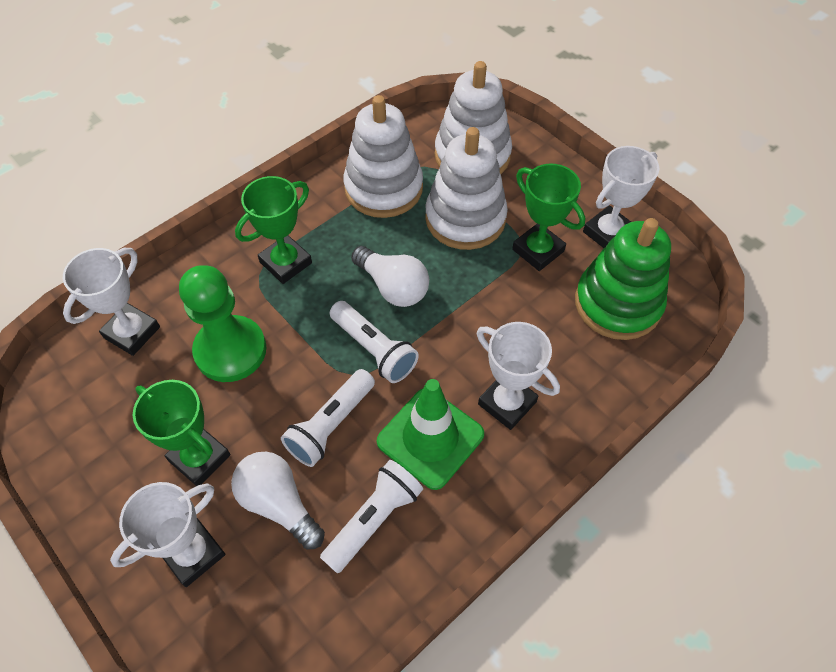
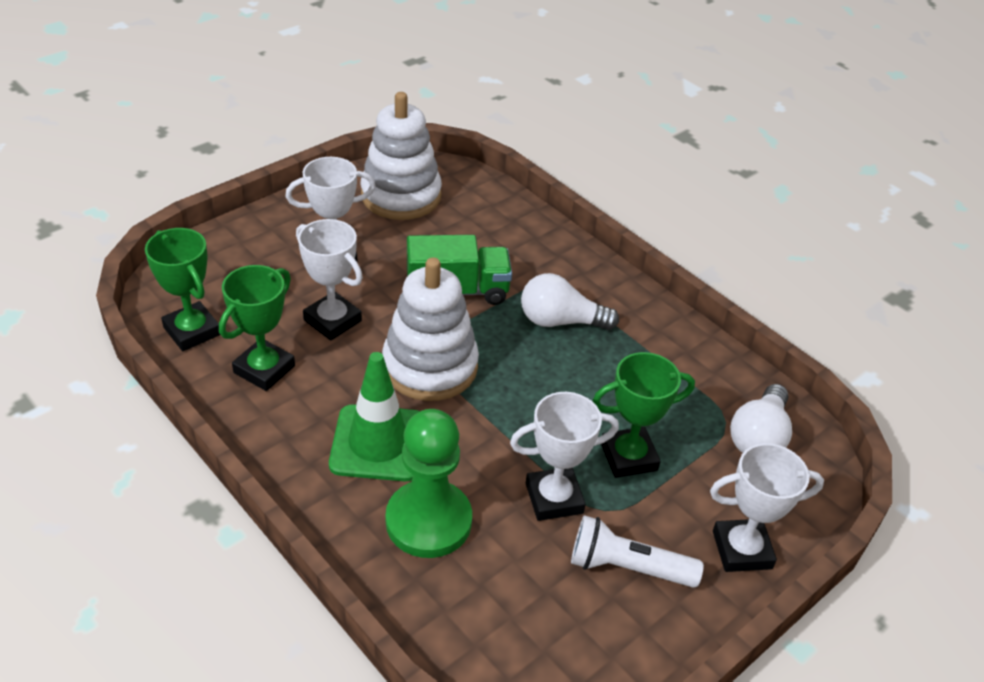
green stacking toy: [575,218,671,340] = 1 -> none = 0
green truck: none = 0 -> [407,235,512,305] = 1
white flashlight: [281,369,375,467] [320,460,423,573] [330,301,419,383] = 3 -> [571,515,704,588] = 1
white stacking toy: [343,95,423,218] [425,127,508,250] [435,61,512,174] = 3 -> [361,92,442,220] [382,257,479,401] = 2

